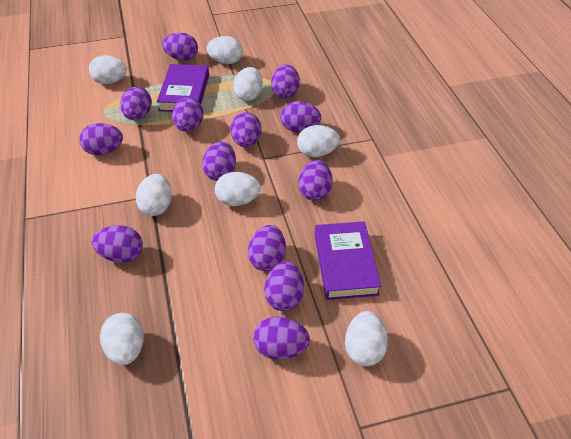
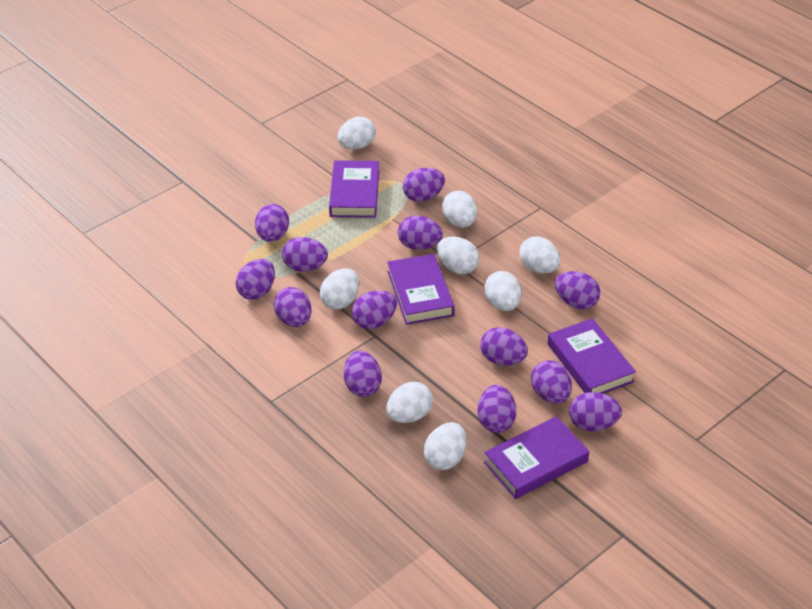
purple book: [157,64,209,112] [315,221,381,300] = 2 -> [329,160,379,218] [387,254,455,325] [484,416,589,499] [548,318,636,394] = 4

